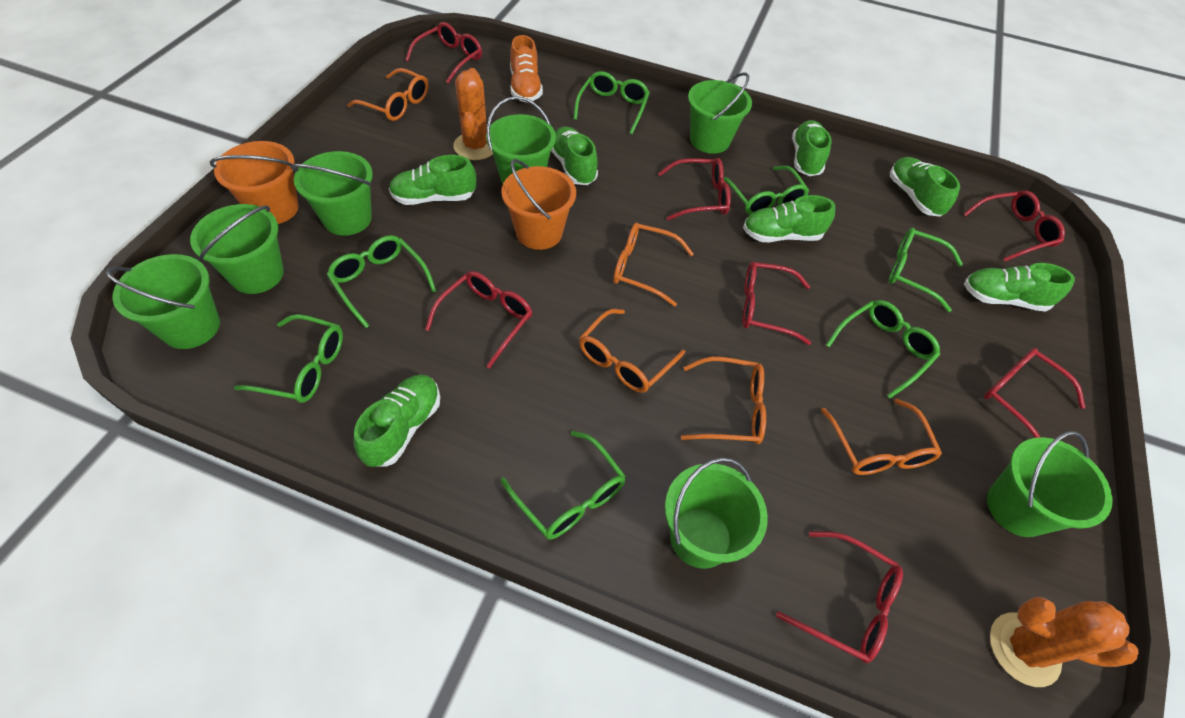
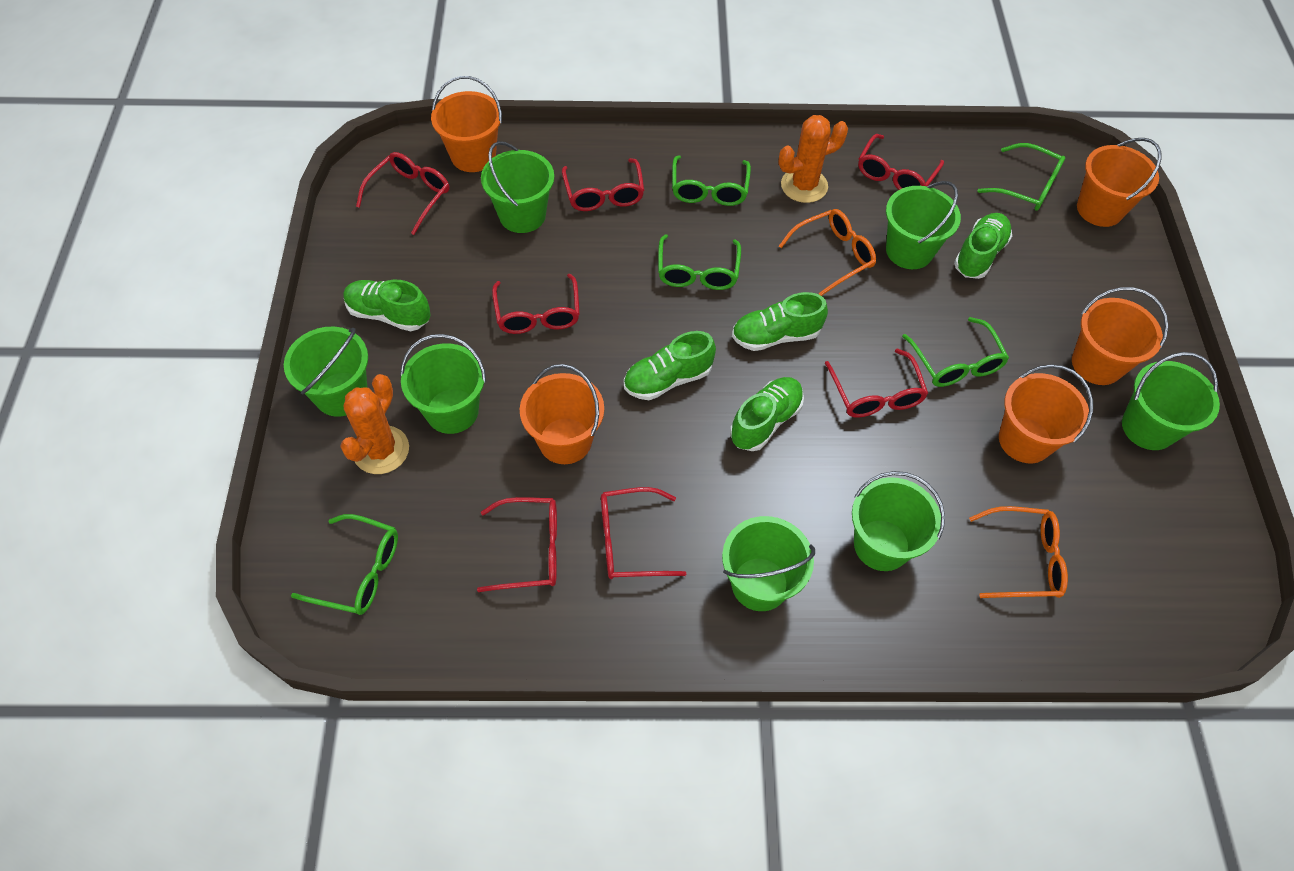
green glasses: [234,314,343,403] [327,235,436,328] [501,431,626,540] [573,71,650,134] [723,166,809,215] [826,300,940,398] [889,228,963,312] = 7 -> [291,514,398,615] [658,234,741,290] [672,155,751,206] [902,317,1009,387] [978,143,1065,211] = 5
green shoe: [354,374,440,467] [389,155,476,205] [551,127,598,185] [743,195,835,242] [792,120,832,176] [890,157,960,217] [964,263,1075,312] = 7 -> [343,280,431,331] [624,331,716,400] [730,377,804,451] [732,292,828,351] [954,213,1012,279] = 5
orange bucket: [210,141,299,224] [501,159,576,250] = 2 -> [431,76,502,172] [520,364,604,464] [999,364,1093,463] [1072,287,1168,385] [1077,138,1162,227] = 5
orange glasses: [347,68,428,121] [579,309,685,393] [613,223,694,307] [681,357,766,444] [821,399,942,475] = 5 -> [779,209,876,296] [969,506,1068,598] = 2
orange shoe: [510,35,543,102] = 1 -> none = 0

